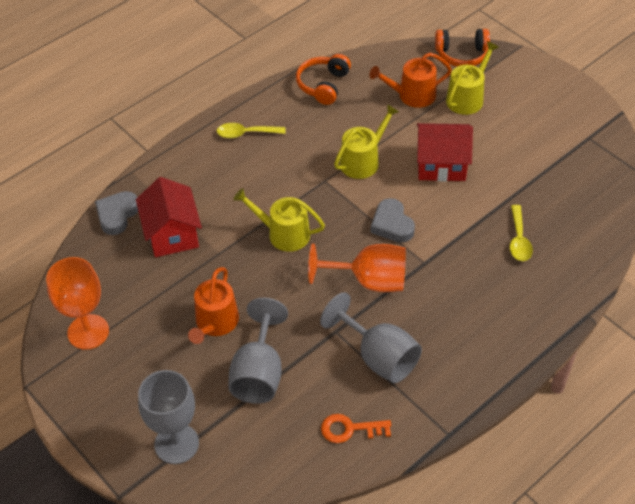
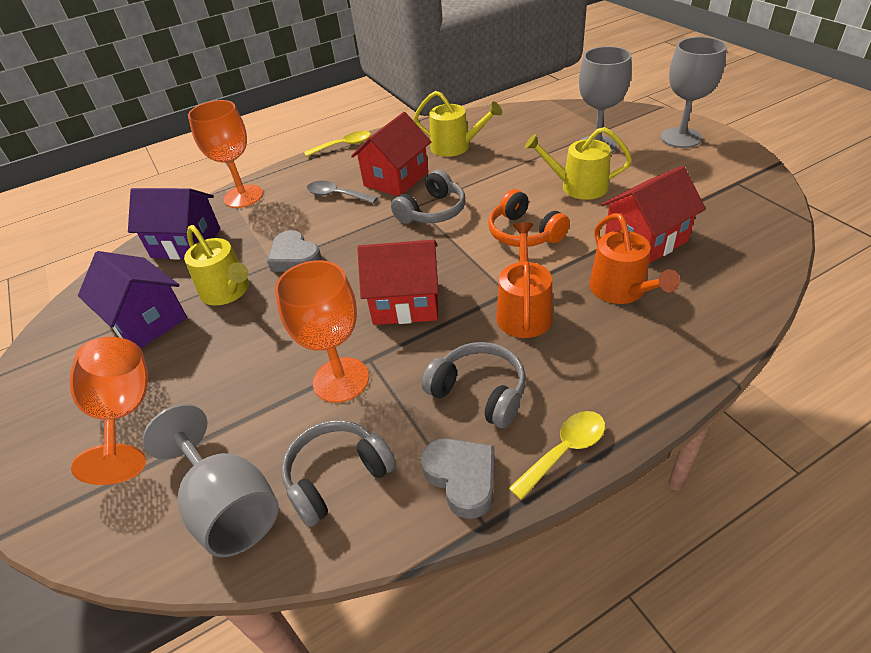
grey headphones: none = 0 -> [281,420,396,527] [391,169,465,224] [422,342,526,428] = 3
grey spoon: none = 0 -> [307,181,378,204] = 1
orange goblet: [46,257,109,350] [308,244,406,292] = 2 -> [70,337,148,485] [188,100,263,208] [275,260,369,403] = 3
orange headphones: [296,54,351,105] [435,29,490,67] = 2 -> [488,189,570,247] = 1
orange key: [321,414,391,443] = 1 -> none = 0
purple house: none = 0 -> [78,251,187,348] [128,188,220,260] = 2
red house: [136,177,202,257] [417,123,473,181] = 2 -> [351,112,432,196] [357,240,439,325] [601,166,706,263] = 3

